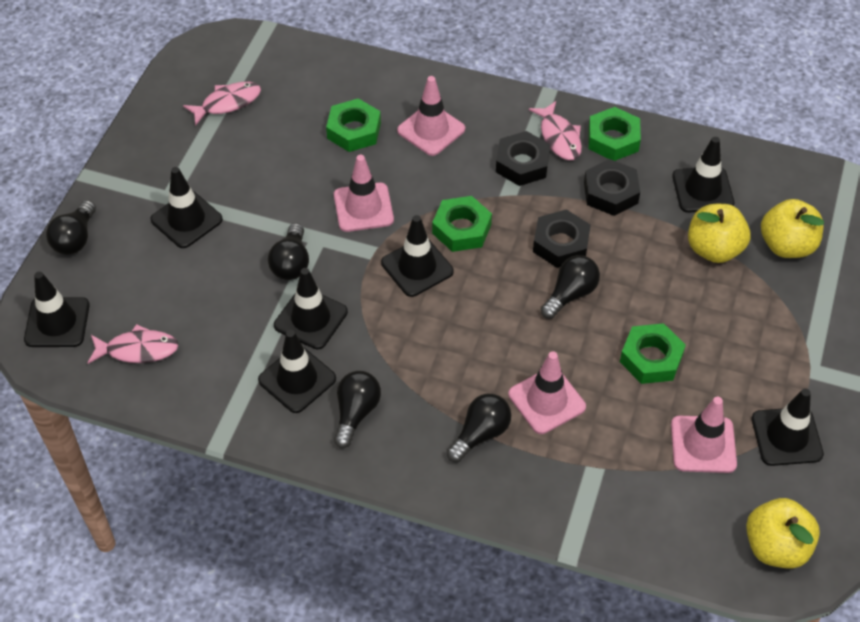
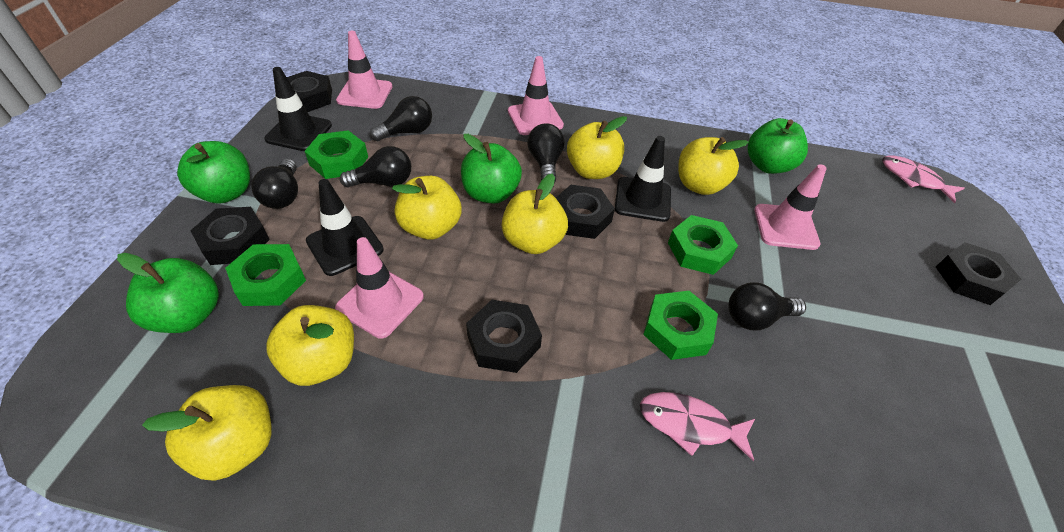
black nut: [496,131,550,186] [533,209,591,268] [584,159,640,216] = 3 -> [190,207,270,265] [287,71,332,112] [466,300,542,373] [556,185,615,239] [936,242,1021,305] = 5
black traffic cone: [24,272,90,347] [151,167,223,248] [258,330,336,413] [274,268,348,349] [381,215,454,297] [672,137,734,213] [752,388,824,466] = 7 -> [264,67,332,151] [306,179,384,276] [615,136,671,222] = 3
green apple: none = 0 -> [117,253,219,333] [177,141,250,204] [461,134,522,204] [747,118,808,174] = 4
pink fish: [88,324,179,364] [183,82,261,126] [529,101,582,160] = 3 -> [640,392,755,461] [882,155,965,203] = 2
yellow apple: [688,204,751,263] [746,498,820,569] [761,199,824,258] = 3 -> [142,385,272,481] [266,305,354,386] [392,176,462,240] [502,174,568,254] [567,116,627,179] [678,137,749,195] = 6

